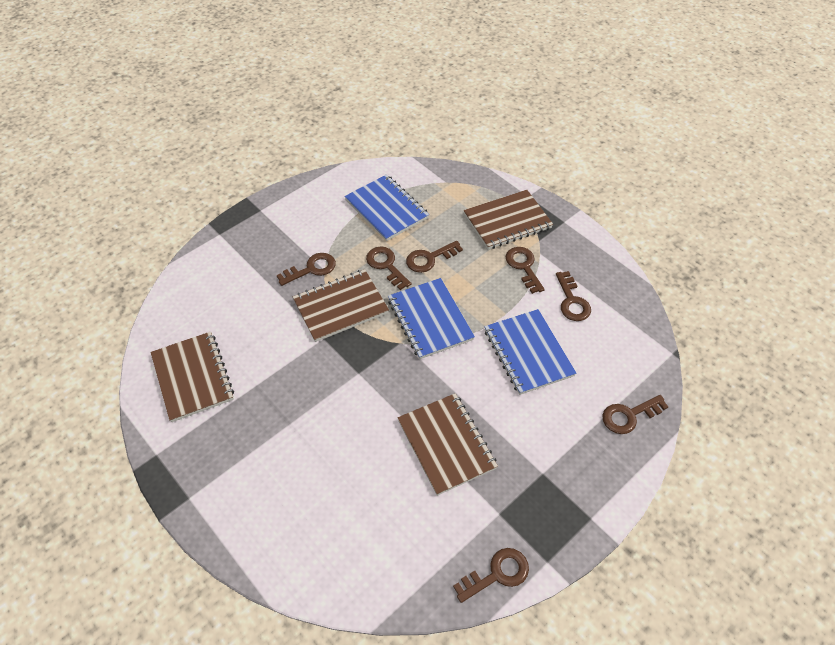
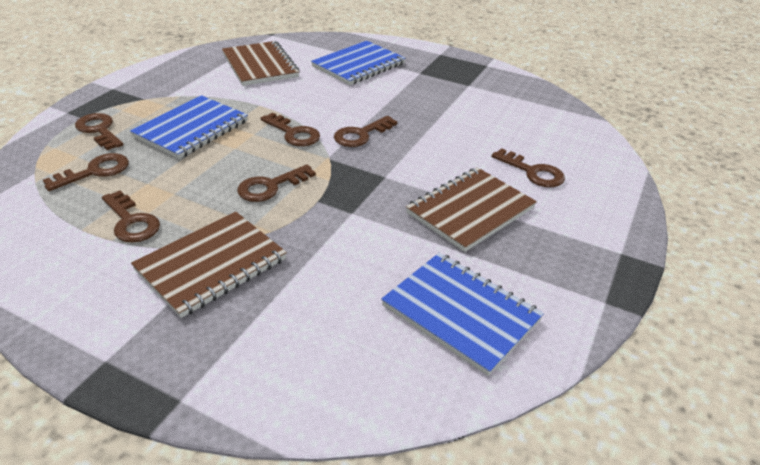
brown notebook: [151,332,234,422] [293,269,389,342] [397,393,498,496] [464,190,553,249] = 4 -> [131,212,287,318] [222,41,300,86] [406,167,537,252] = 3

